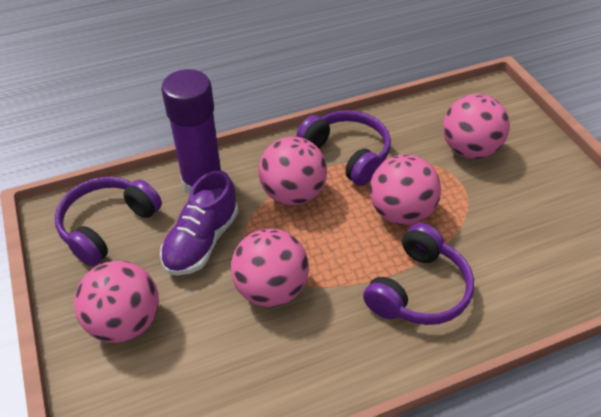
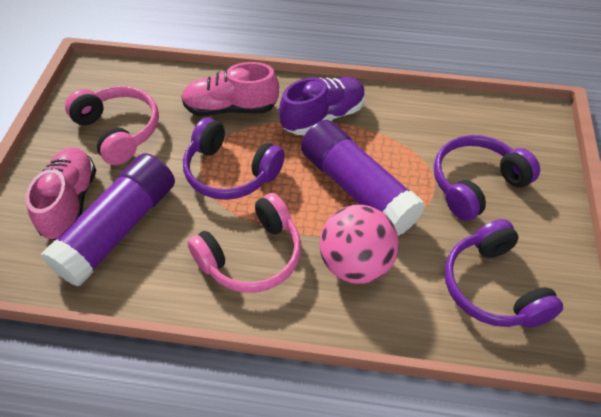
pink ball: [74,261,159,343] [231,229,309,307] [258,137,327,205] [370,154,441,225] [443,94,510,159] = 5 -> [319,205,399,284] = 1
pink headphones: none = 0 -> [65,86,159,165] [188,193,301,293] = 2
pink shoe: none = 0 -> [26,147,96,241] [181,62,279,116] = 2
purple glue stick: [161,69,222,194] = 1 -> [40,153,175,287] [301,120,425,236] = 2

